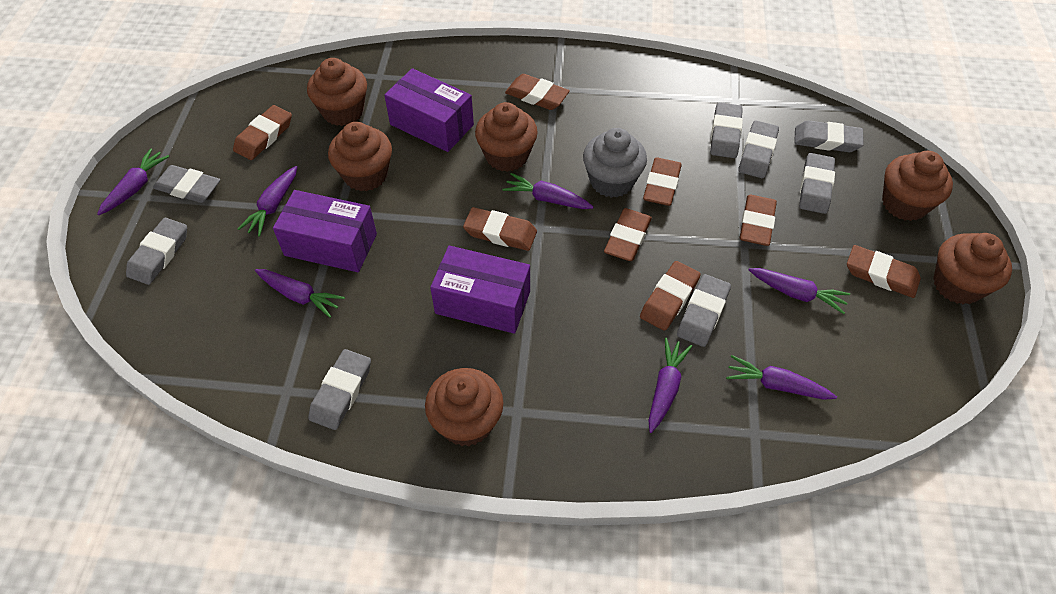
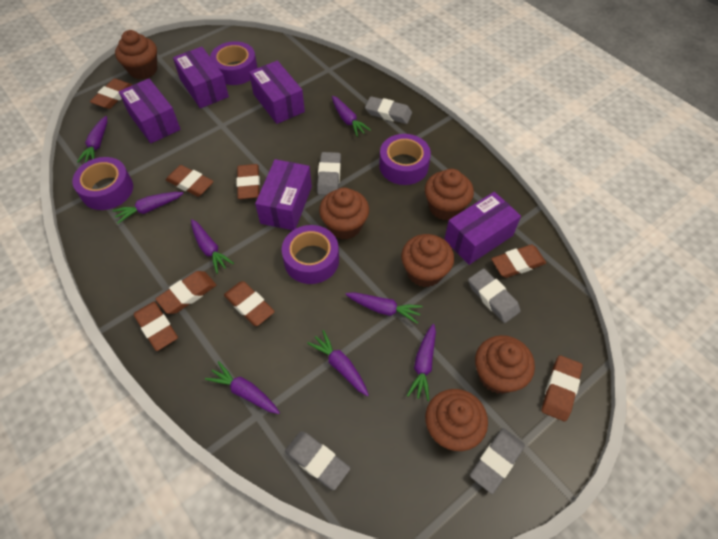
grey cupcake: [583,128,647,198] = 1 -> none = 0
grey eraser: [126,218,187,285] [153,165,220,203] [308,349,371,430] [677,274,731,347] [710,102,743,158] [738,120,779,178] [794,120,864,152] [799,153,835,214] = 8 -> [285,431,350,490] [317,152,341,195] [365,96,412,124] [468,269,520,323] [470,428,525,494] = 5
purple box: [273,190,377,272] [384,68,474,152] [430,246,530,334] = 3 -> [119,78,181,143] [173,47,229,108] [249,61,305,124] [255,159,312,230] [444,192,521,265] = 5
purple carrot: [97,148,169,215] [238,166,297,236] [255,269,345,318] [503,173,594,209] [648,338,692,433] [726,355,837,400] [749,268,850,314] = 7 -> [77,116,107,163] [112,192,183,224] [191,219,234,274] [205,361,280,414] [307,330,369,396] [332,96,371,137] [345,292,423,324] [407,324,436,401] = 8
purple tape: none = 0 -> [72,157,133,210] [210,41,258,85] [282,225,339,284] [379,134,431,185] = 4

